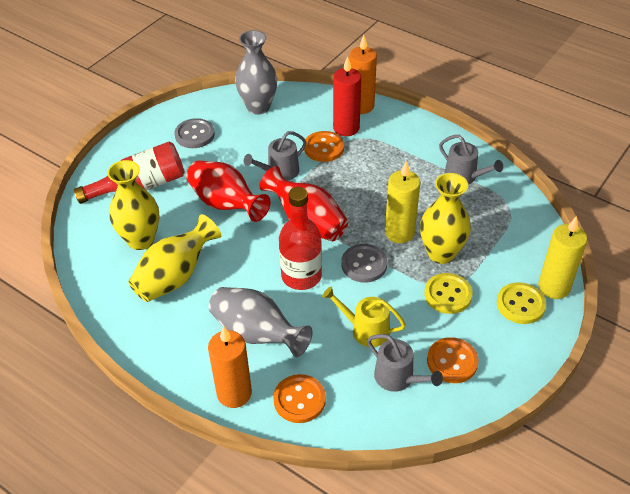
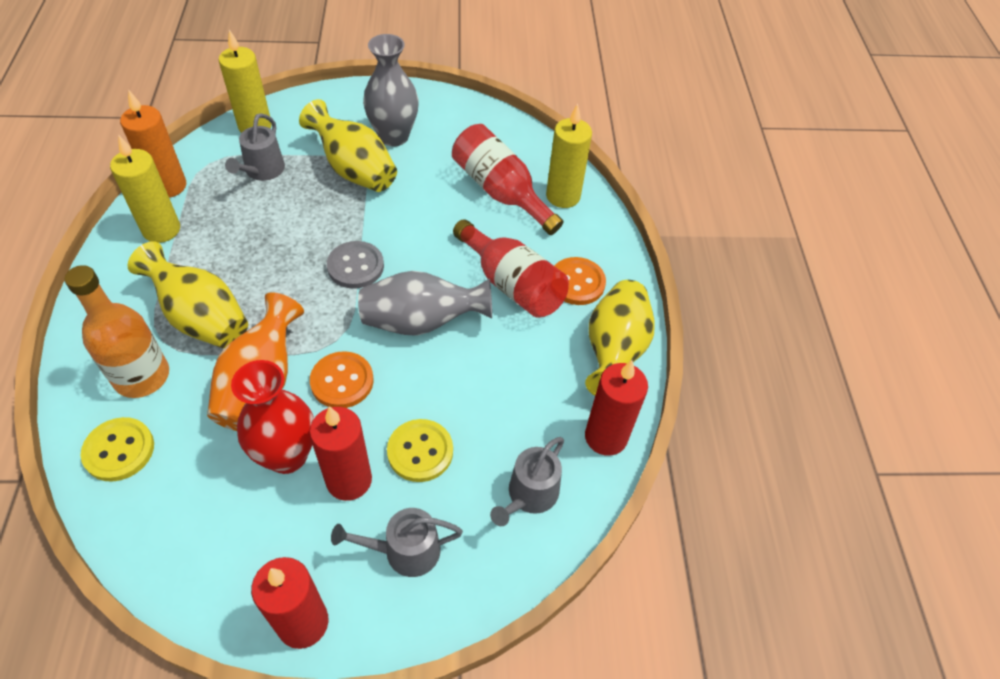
grey button: [175,118,215,148] [341,244,387,282] = 2 -> [327,241,384,289] = 1
orange bottle: none = 0 -> [65,265,169,398] = 1
orange button: [273,374,326,423] [304,131,344,162] [427,337,479,383] = 3 -> [310,351,374,408] [555,257,606,305] = 2
orange candle: [208,326,252,408] [349,35,377,114] = 2 -> [120,90,186,198] = 1
orange vase: none = 0 -> [207,292,304,431] = 1
red candle: [333,56,361,136] = 1 -> [251,557,328,649] [309,406,372,501] [585,360,648,456] = 3
red vase: [186,161,271,222] [260,166,348,241] = 2 -> [231,360,314,474] = 1
yellow candle: [385,161,420,243] [538,216,587,299] = 2 -> [110,135,180,243] [219,30,272,133] [546,104,592,208] = 3
yellow watering can: [322,286,406,347] = 1 -> none = 0

